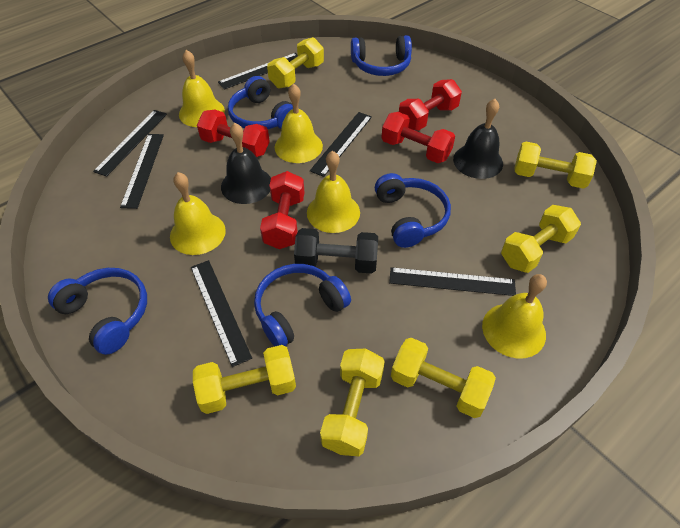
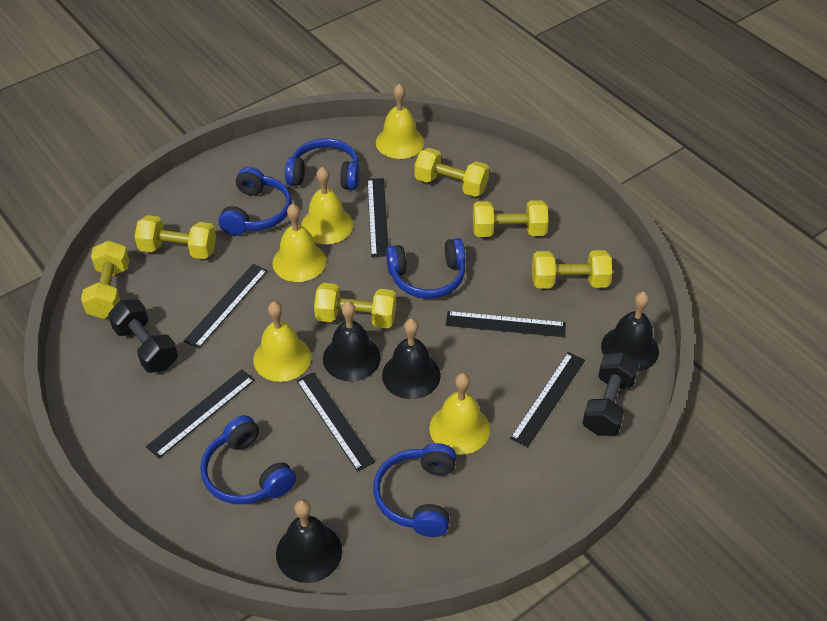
black bell: [221,123,271,204] [453,99,503,179] = 2 -> [276,499,342,583] [323,301,381,381] [382,319,441,399] [601,292,659,371] = 4
black dumbbell: [294,228,378,274] = 1 -> [108,299,178,373] [582,352,639,436] = 2
red dumbbell: [197,110,270,157] [260,171,304,249] [381,112,455,163] [399,79,462,130] = 4 -> none = 0

